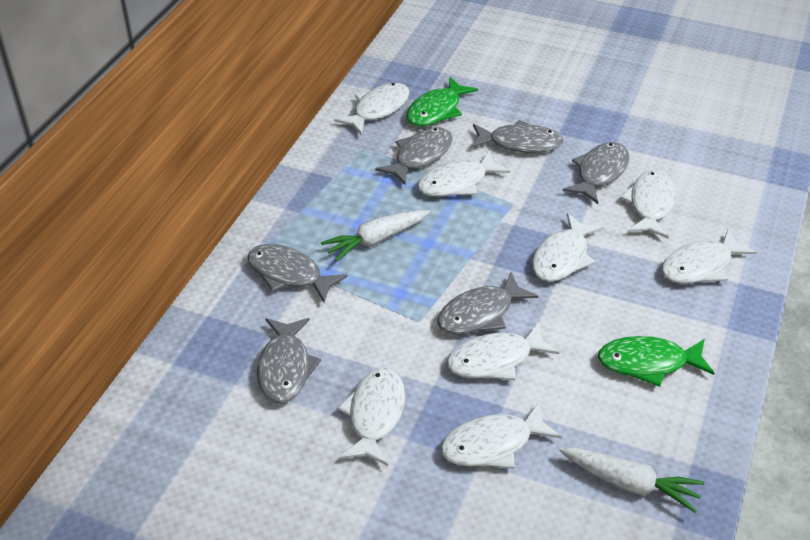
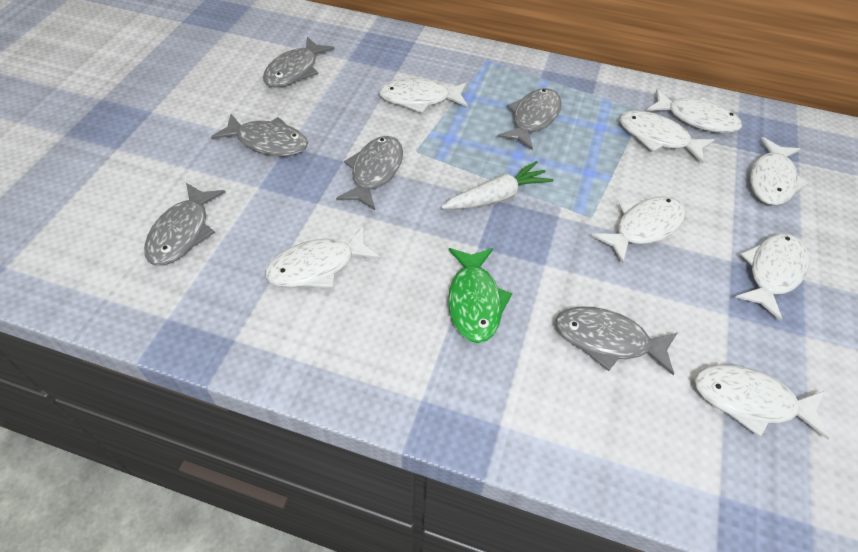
green fish: [406,77,478,126] [598,336,715,387] = 2 -> [448,248,512,343] = 1
white carrot: [321,210,430,262] [559,447,704,513] = 2 -> [441,161,553,210] = 1

